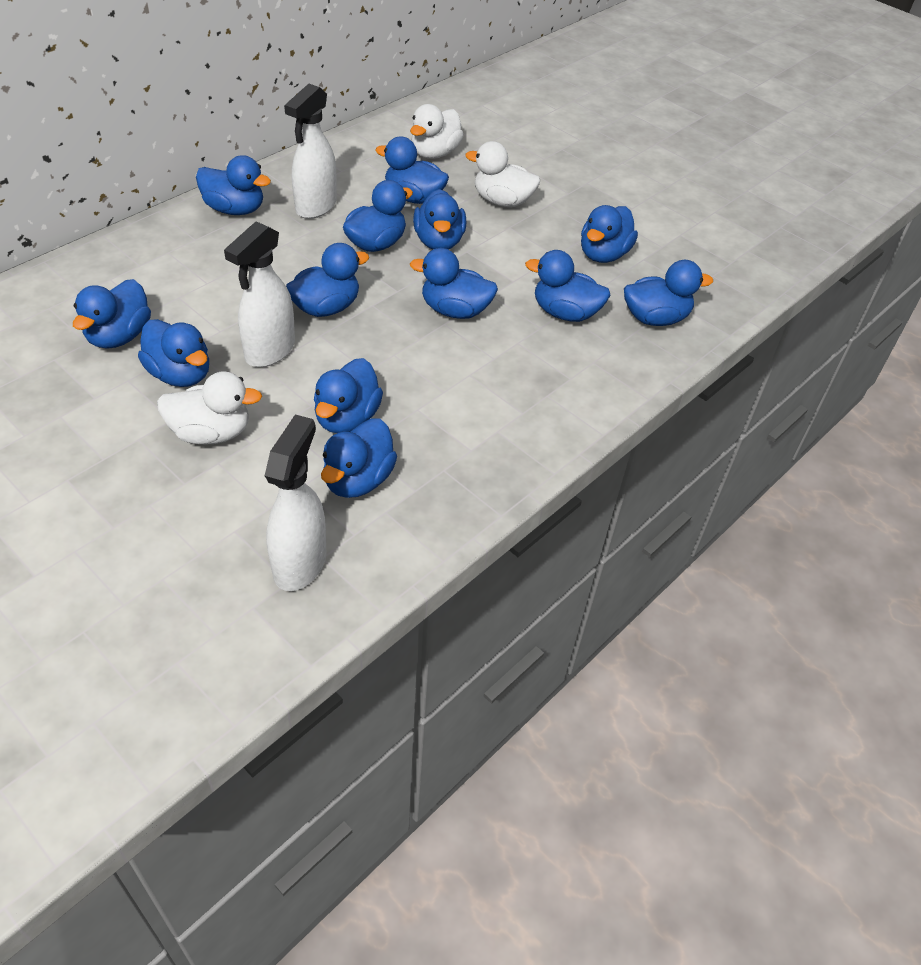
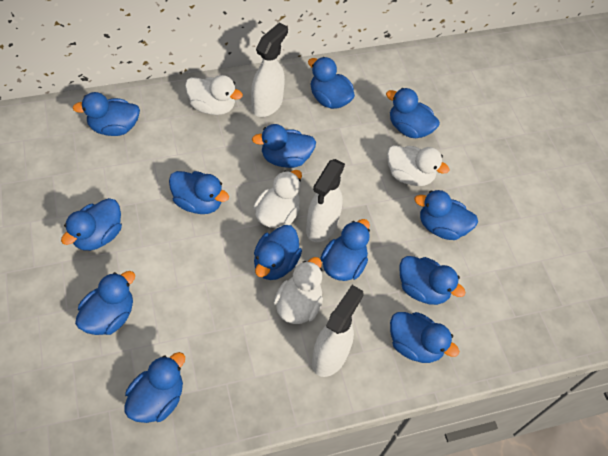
white duck: [157,371,262,445] [410,104,464,159] [465,141,540,207] = 3 -> [185,75,243,115] [253,170,302,228] [273,257,323,324] [387,145,449,186] = 4

